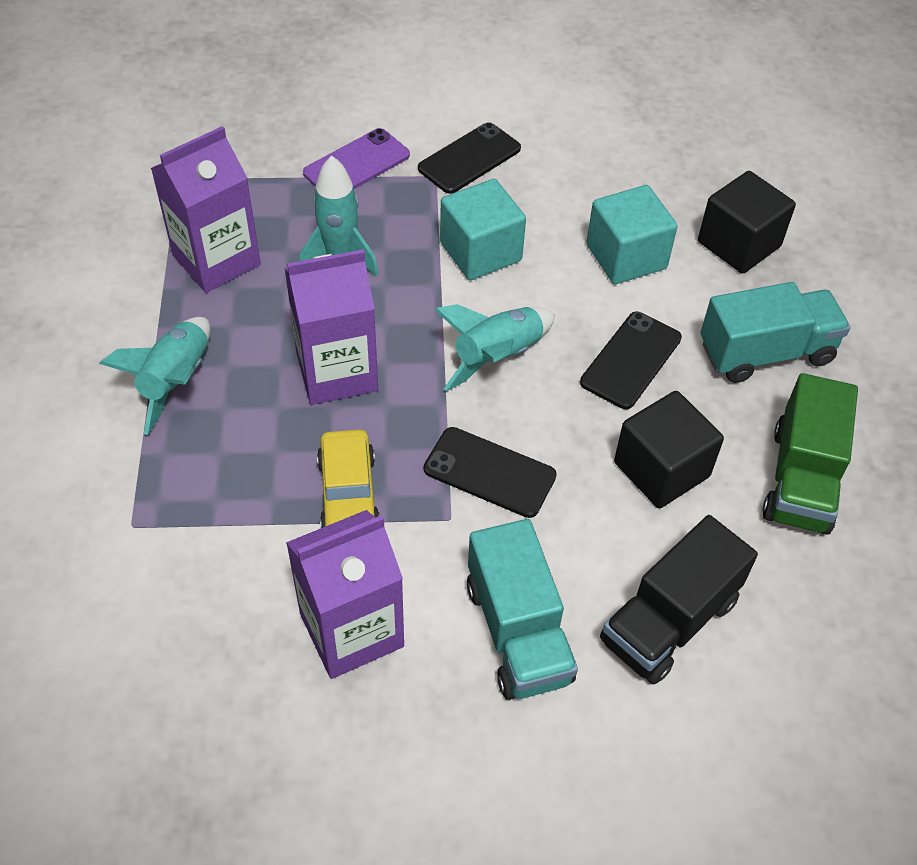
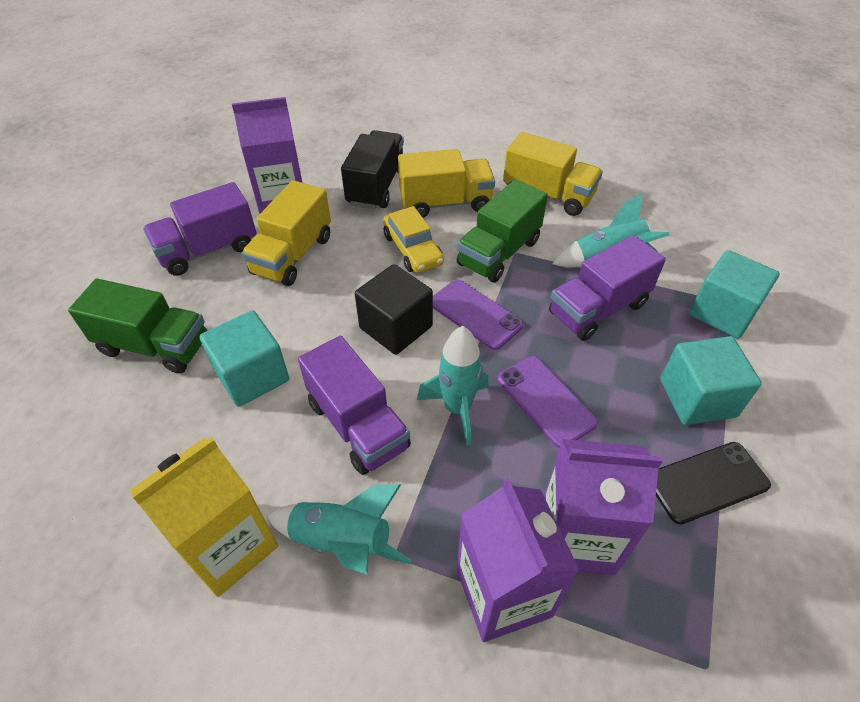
black cube: [614,391,724,508] [698,171,796,274] = 2 -> [355,264,433,355] = 1
black phone: [418,122,521,194] [424,427,557,518] [580,312,682,409] = 3 -> [656,442,771,525] = 1
green truck: [763,373,858,535] = 1 -> [68,279,207,374] [457,179,548,283] = 2
purple phone: [303,128,410,189] = 1 -> [433,279,523,350] [497,356,598,448] = 2
purple truck: none = 0 -> [143,182,257,276] [298,336,411,475] [549,235,666,341] = 3
turquoise cube: [440,179,526,280] [586,185,678,284] = 2 -> [200,310,289,407] [660,336,762,425] [689,250,780,338] = 3
turquoise truck: [467,519,578,700] [700,282,850,383] = 2 -> none = 0
yellow carton: none = 0 -> [130,437,278,597] = 1
yellow truck: none = 0 -> [241,180,331,286] [398,149,495,218] [503,132,603,216] = 3

